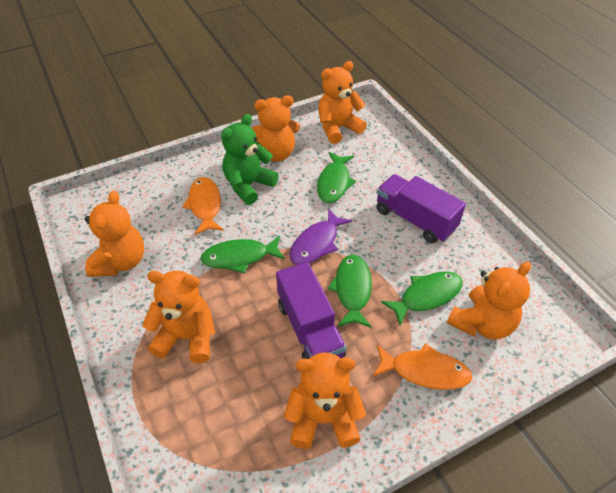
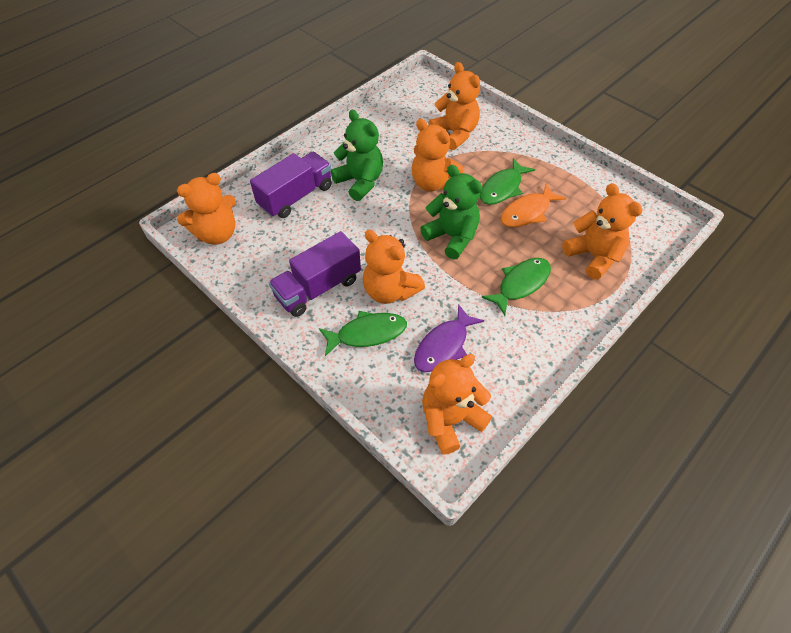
green fish: [200,236,285,273] [317,152,356,203] [328,255,372,328] [381,272,463,326] = 4 -> [319,311,407,356] [480,158,535,205] [481,258,551,316] = 3
green teddy bear: [221,114,279,205] = 1 -> [331,110,383,201] [420,165,482,260] = 2
orange fish: [182,177,224,235] [373,343,472,390] = 2 -> [501,183,566,227] = 1

